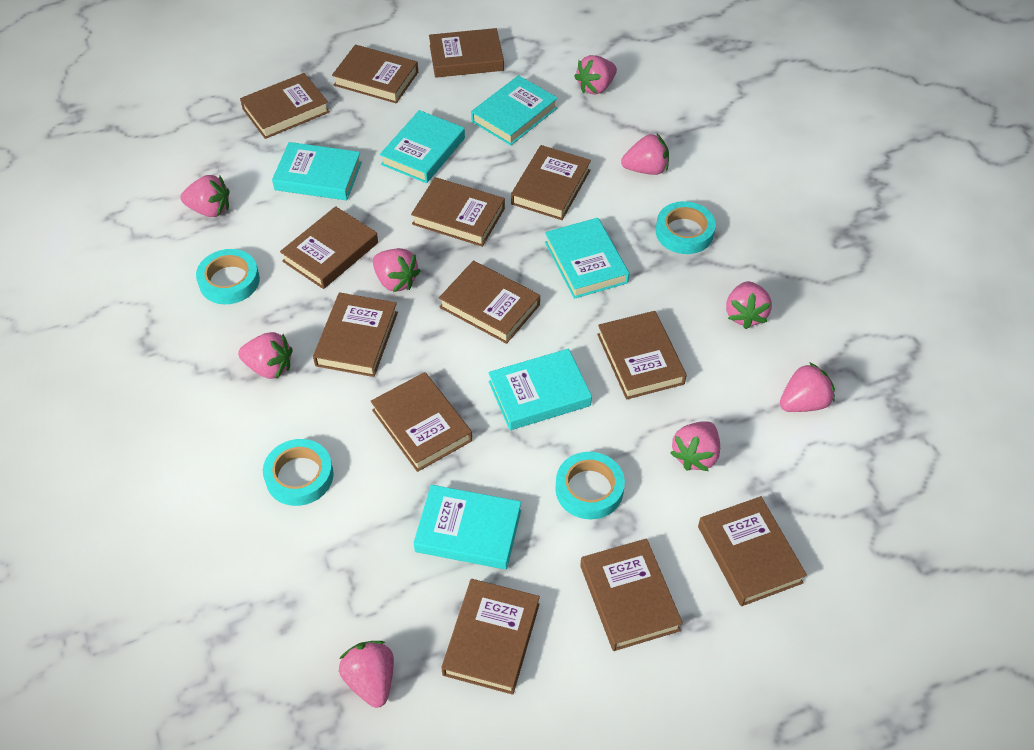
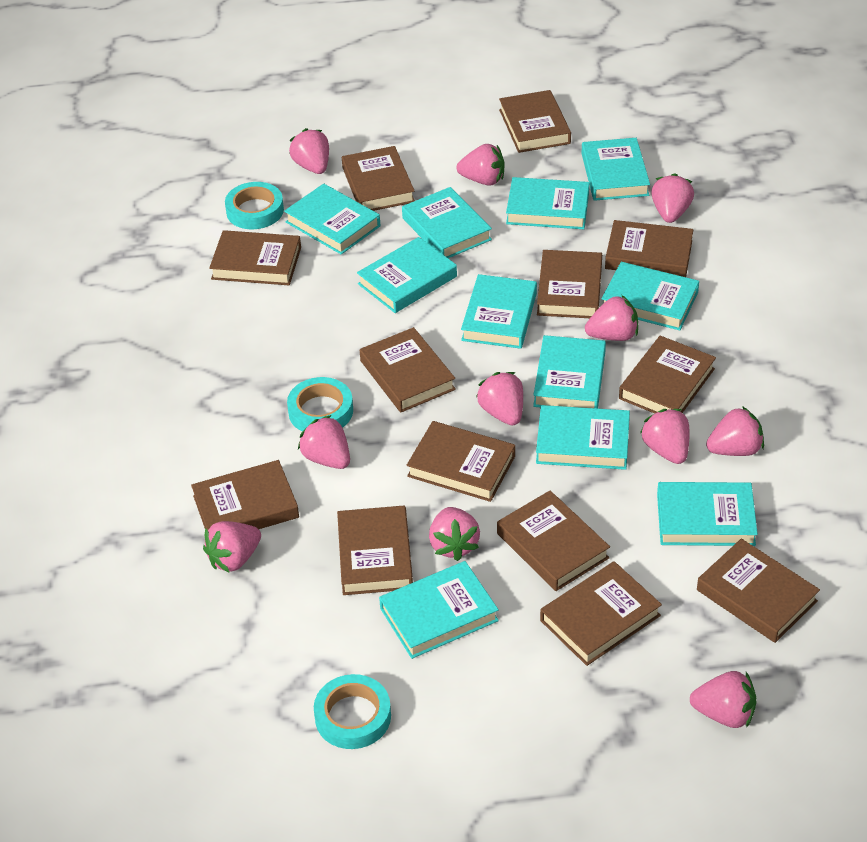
pink strawberry: [180,175,230,217] [238,332,293,379] [339,641,394,708] [373,248,420,292] [574,55,617,94] [621,134,669,175] [670,421,720,471] [726,281,772,329] [780,362,835,412] = 9 -> [203,521,261,573] [289,128,329,174] [298,415,350,469] [429,507,480,561] [457,144,504,186] [476,372,523,426] [585,295,638,341] [640,409,689,464] [651,173,694,223] [690,671,757,728] [706,406,764,456] = 11
turquoise book: [272,142,362,200] [380,110,465,183] [414,485,521,570] [471,75,558,146] [488,349,592,430] [545,218,629,299] = 6 -> [284,184,380,255] [357,237,457,313] [379,561,499,659] [402,187,492,258] [461,274,537,349] [506,177,589,229] [533,335,606,409] [536,405,630,470] [582,138,650,201] [601,262,699,330] [657,482,758,546] = 11
turquoise tape: [196,249,260,304] [263,439,334,506] [555,452,625,519] [656,201,716,254] = 4 -> [225,182,284,229] [287,377,353,432] [314,674,391,749] = 3

